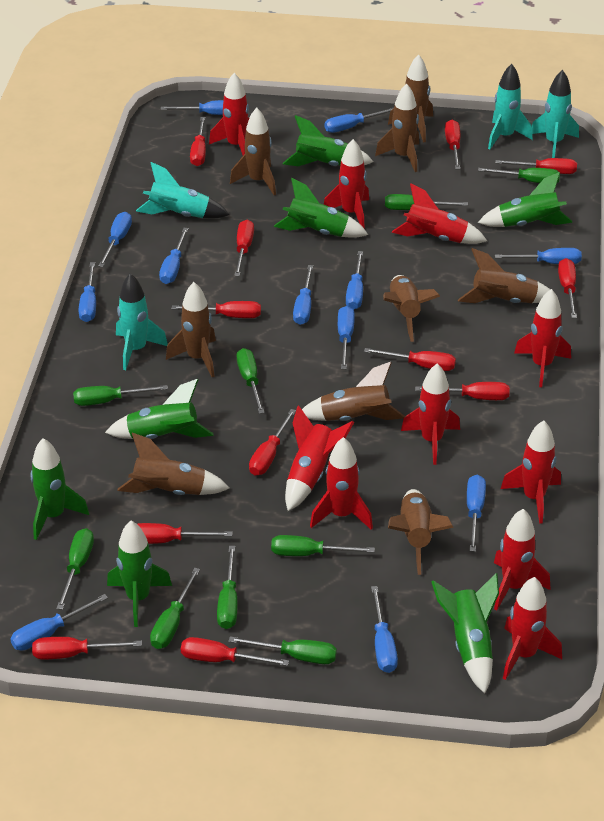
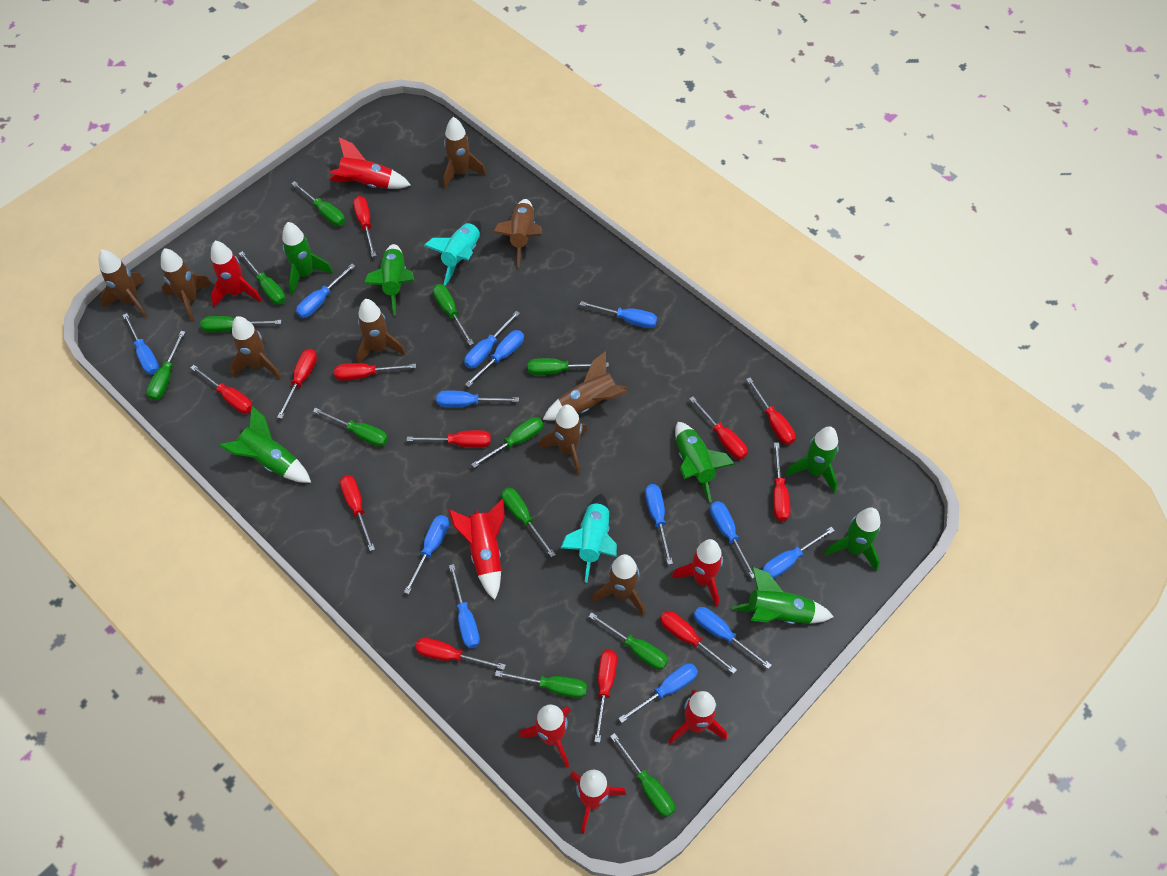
blue screwdriver: [10,594,108,651] [78,262,96,322] [98,212,132,267] [159,228,189,284] [161,100,223,115] [293,265,313,325] [324,108,393,133] [338,306,355,369] [346,251,363,310] [371,586,398,673] [467,475,486,552] [495,248,582,264] = 12 -> [123,313,159,375] [296,264,355,318] [404,515,449,594] [436,390,519,407] [449,564,480,648] [464,311,520,369] [465,330,524,387] [580,301,657,328] [618,663,698,723] [645,484,673,565] [693,607,771,669] [710,501,755,579] [762,527,835,579] = 13
green screwdriver: [56,528,94,610] [73,385,168,406] [150,568,200,649] [217,546,238,629] [228,636,337,664] [237,348,265,414] [271,535,375,556] [385,194,468,210] [478,168,560,183] = 9 -> [147,331,185,401] [200,316,281,333] [239,251,286,305] [291,181,345,226] [313,408,388,447] [433,284,474,345] [471,417,543,468] [495,670,587,698] [501,488,556,557] [528,358,609,375] [589,612,668,670] [610,733,675,817] = 12
red rocket: [209,73,249,155] [285,405,354,511] [310,437,373,530] [324,139,369,229] [392,183,487,244] [401,364,460,465] [494,509,551,611] [501,420,561,524] [503,577,562,680] [514,289,571,387] = 10 -> [211,241,262,307] [329,138,411,189] [448,499,505,600] [519,705,571,768] [569,770,626,834] [669,690,727,744] [672,539,723,607] = 7
turquoise rocket: [116,273,168,370] [136,162,229,218] [488,64,533,149] [532,70,579,158] = 4 -> [423,220,481,286] [561,493,617,583] = 2

